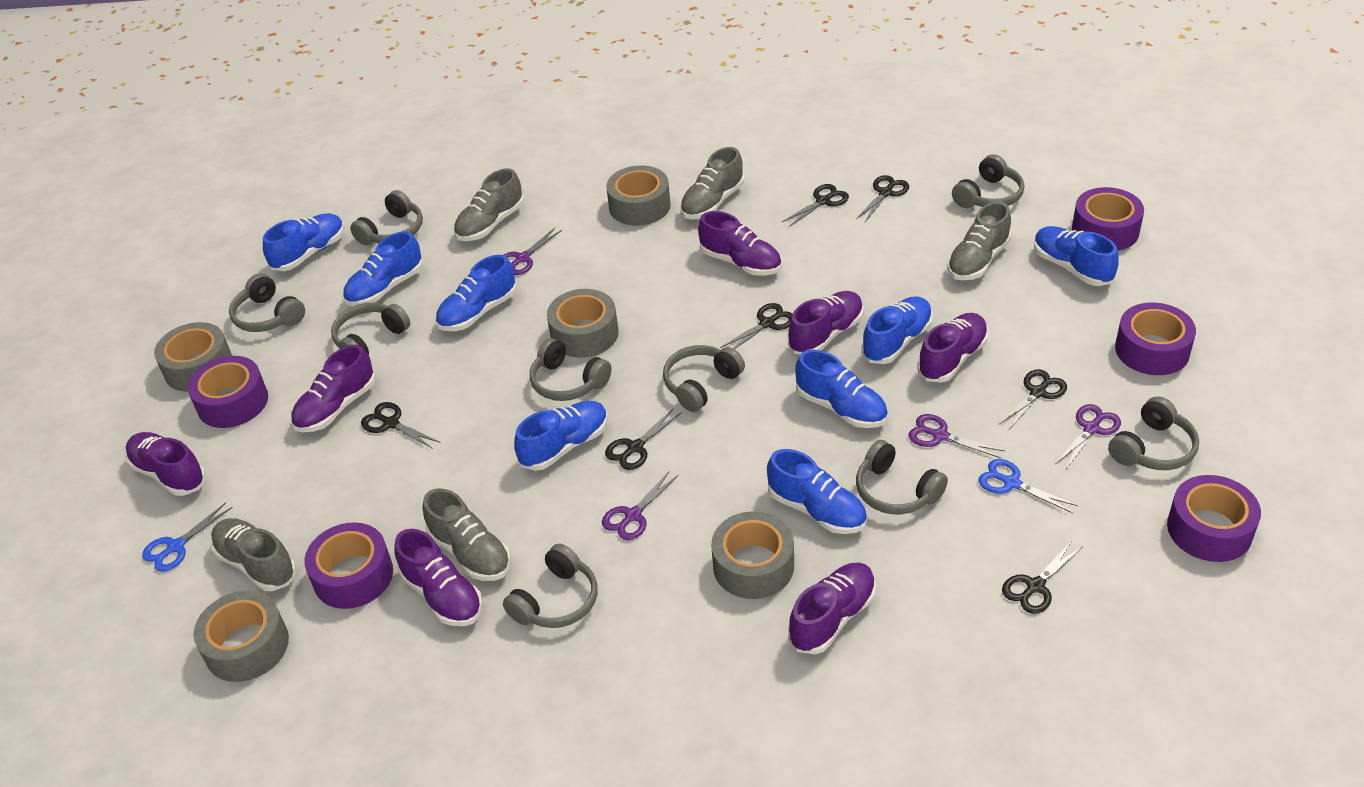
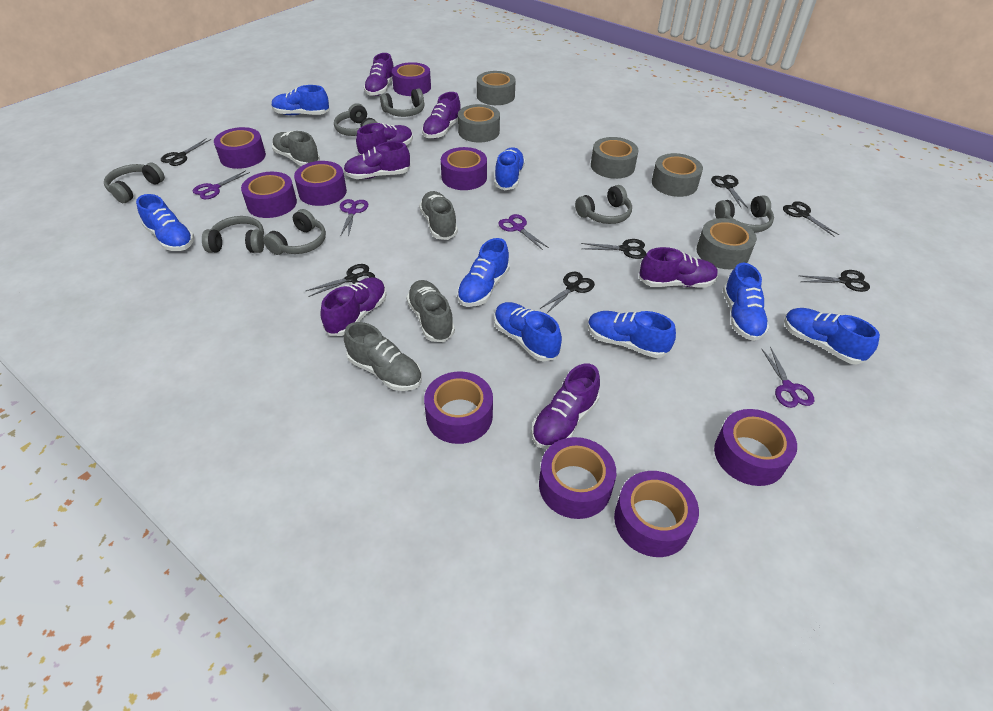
blue scissors: [142,503,233,572] [978,459,1078,513] = 2 -> none = 0
grey headphones: [229,274,305,332] [331,303,410,355] [350,190,423,245] [503,544,597,628] [530,338,612,401] [663,345,745,412] [856,440,948,514] [952,154,1024,208] [1108,396,1199,470] = 9 -> [104,162,165,203] [202,216,264,253] [263,209,326,255] [334,103,378,136] [380,89,425,117] [575,185,632,224] [715,195,774,232] = 7
grey shoe: [211,518,296,591] [423,488,511,581] [454,168,524,241] [680,147,744,219] [947,201,1011,280] = 5 -> [272,131,320,166] [344,322,422,391] [406,280,455,342] [419,191,458,240] = 4
purple tape: [188,356,268,428] [304,522,393,609] [1072,187,1144,251] [1115,302,1196,375] [1167,475,1261,562] = 5 -> [214,127,266,169] [241,172,297,218] [294,161,347,206] [392,62,431,96] [424,371,493,444] [441,147,487,190] [539,437,616,519] [614,471,699,557] [714,409,797,486] = 9

